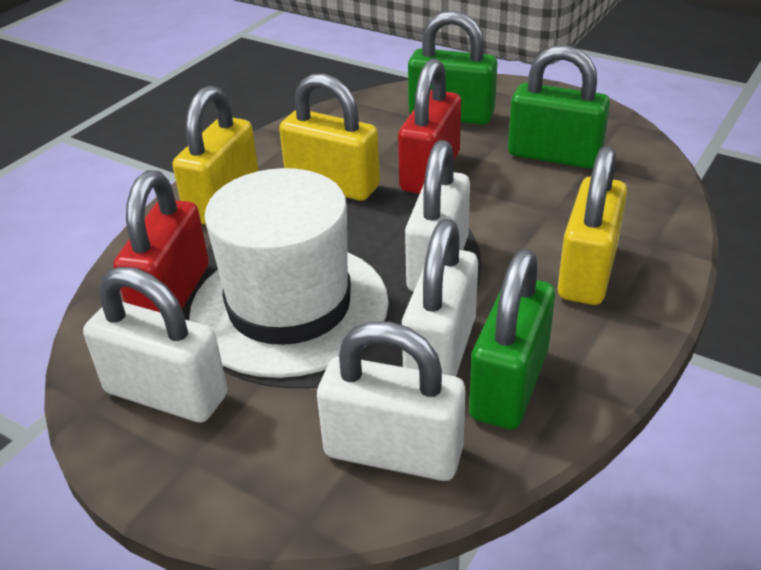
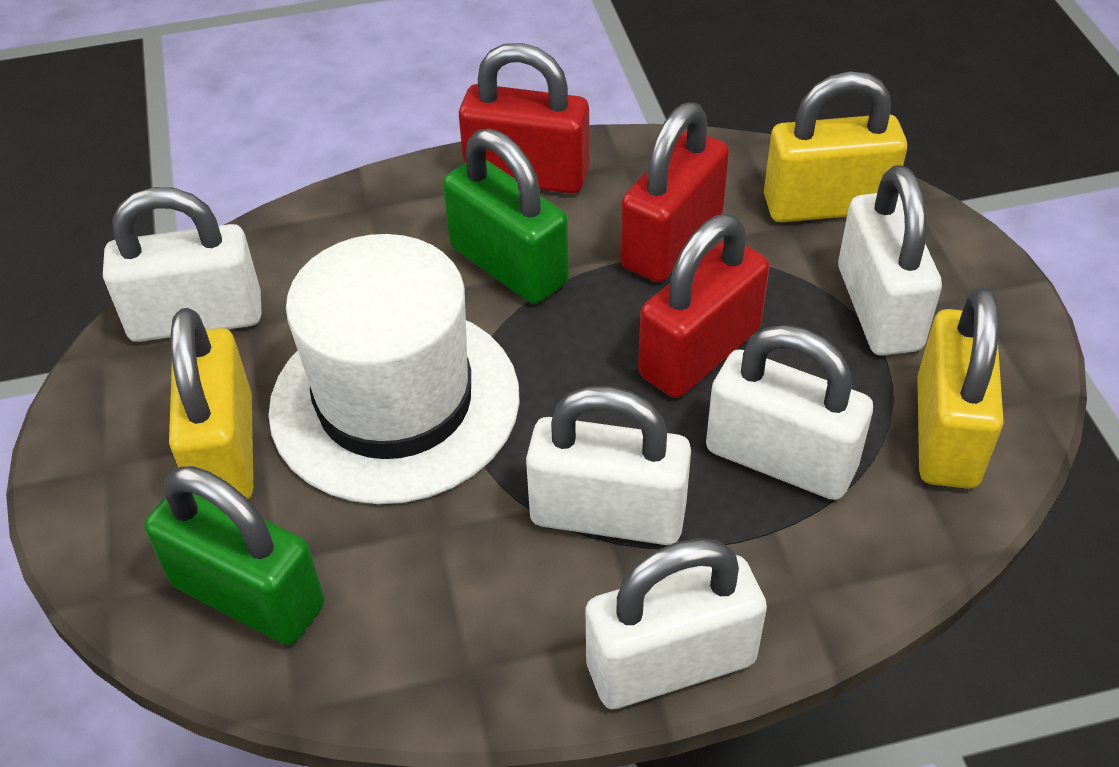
green padlock: [408,11,497,125] [469,249,555,430] [508,45,610,169] = 3 -> [144,466,325,645] [443,129,569,304] = 2
red padlock: [113,170,209,312] [398,58,461,194] = 2 -> [459,43,589,194] [620,102,729,282] [638,214,769,398] = 3
white padlock: [83,267,227,423] [317,321,466,481] [402,219,478,377] [405,140,470,292] = 4 -> [103,187,262,342] [526,386,691,545] [585,538,767,709] [706,325,873,500] [838,165,942,356] = 5

